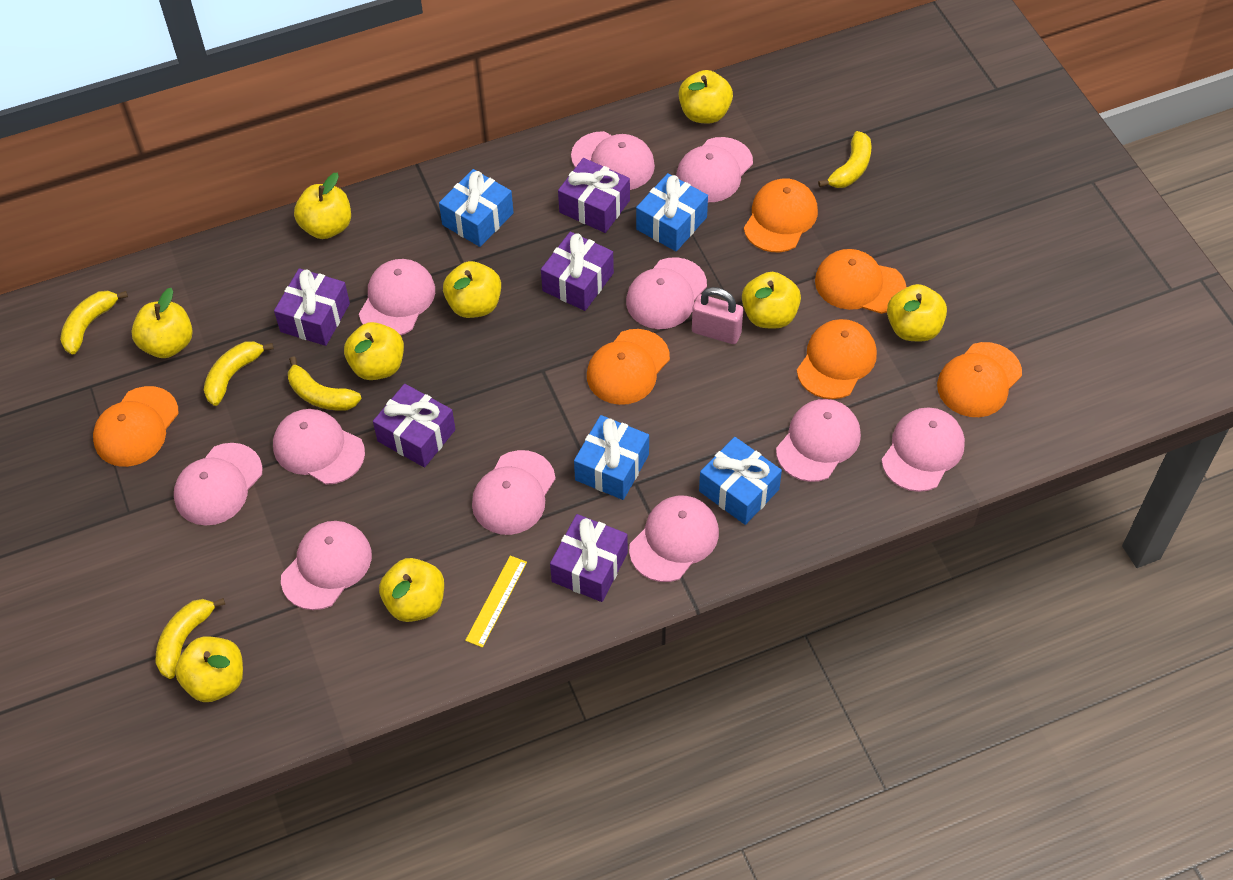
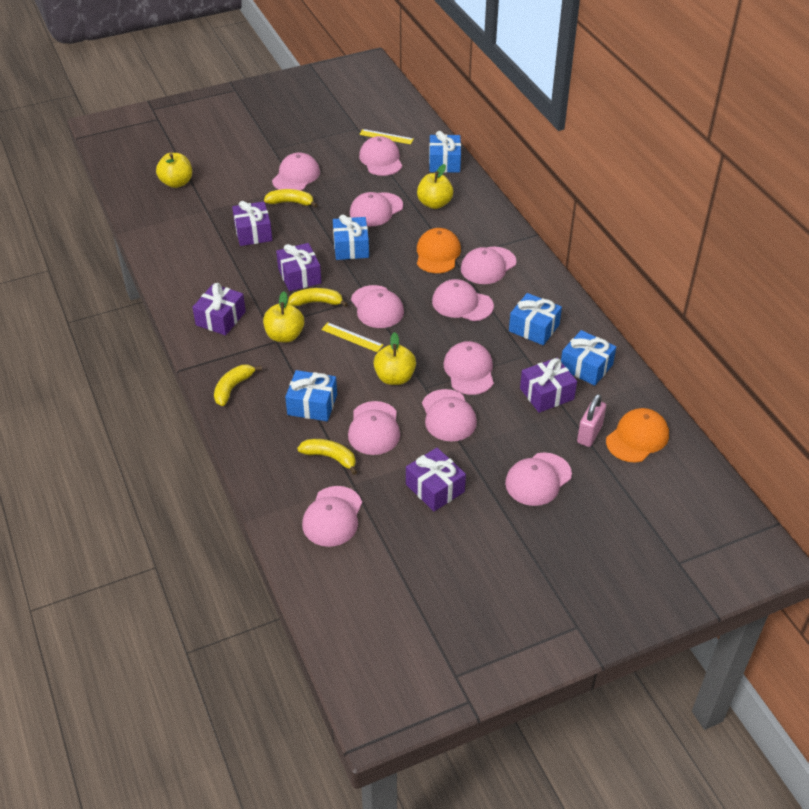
blue gift: [439,169,514,247] [574,415,649,500] [636,173,708,251] [699,437,782,525] = 4 -> [285,370,337,421] [333,215,369,260] [429,131,461,173] [509,293,562,345] [561,330,616,386] = 5
orange cap: [93,386,179,467] [587,329,670,405] [744,178,818,252] [797,319,877,399] [815,249,907,314] [937,342,1022,417] = 6 -> [417,228,461,273] [606,408,669,463] = 2
yellow apple: [131,288,193,358] [175,637,243,702] [294,173,351,239] [344,322,404,380] [379,558,444,622] [443,261,501,318] [679,70,733,124] [742,272,801,329] [887,284,947,341] = 9 -> [156,153,192,188] [263,291,304,342] [373,332,416,385] [417,164,453,209] = 4
yellow banana: [60,291,128,355] [156,598,225,679] [204,341,274,406] [288,357,362,411] [818,131,871,188] = 5 -> [214,365,262,406] [264,189,317,208] [288,288,348,307] [297,439,357,475] = 4
yellow ruler: [465,555,527,648] = 1 -> [321,323,383,352] [359,129,414,144] = 2

